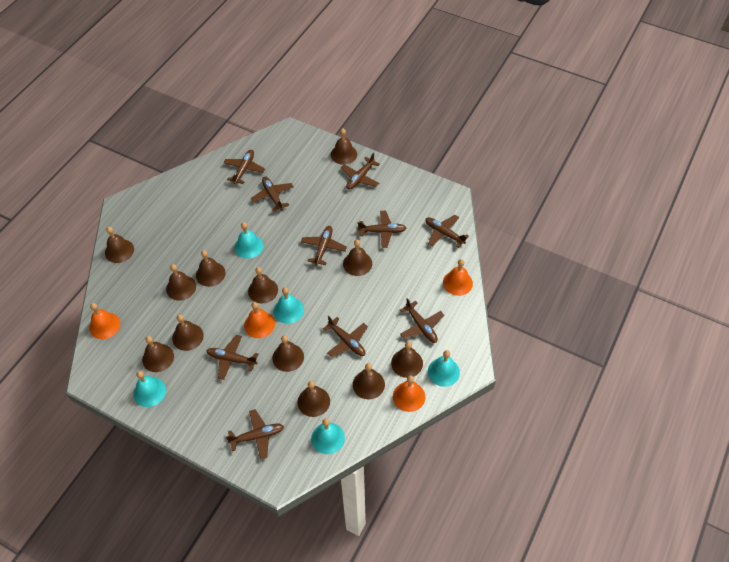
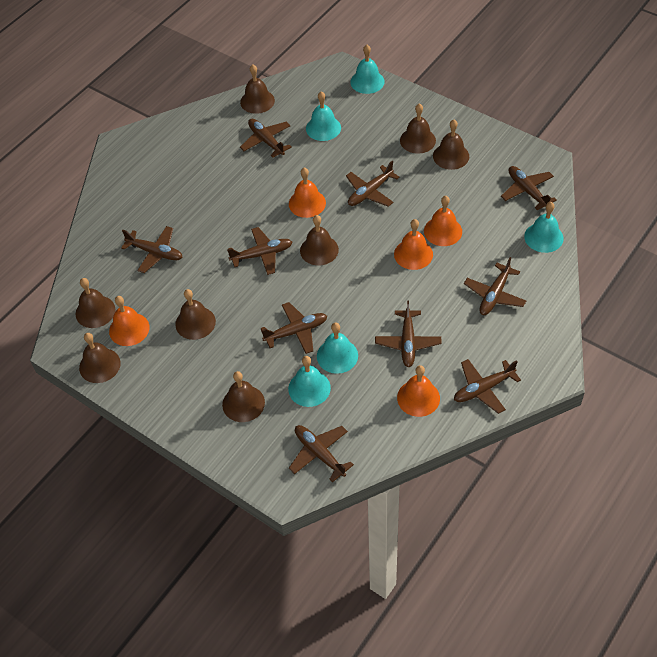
brown bell: [105,227,134,263] [142,336,174,372] [166,264,196,301] [172,314,204,351] [196,250,226,287] [248,267,278,303] [272,335,304,372] [297,381,330,417] [331,128,357,165] [343,240,372,276] [353,363,385,399] [391,341,423,378] = 12 -> [76,278,115,328] [79,333,121,383] [175,289,216,340] [222,371,265,422] [240,65,275,114] [300,215,339,265] [400,103,436,154] [433,120,469,170] = 8
orange bell: [89,303,120,339] [244,302,275,338] [393,376,425,412] [443,259,473,296] = 4 -> [109,296,149,346] [289,168,326,218] [394,219,433,270] [397,365,440,417] [424,196,462,246] = 5

